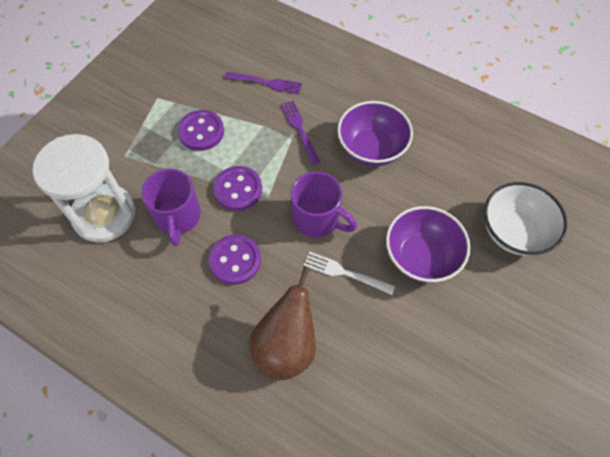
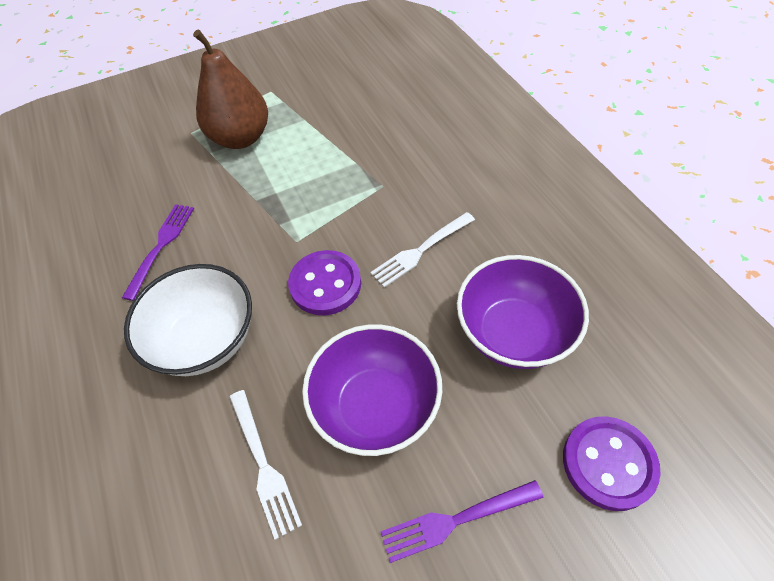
purple button: [177,110,224,151] [209,234,261,285] [213,166,262,211] = 3 -> [288,250,361,315] [563,416,661,511] = 2
purple mug: [141,169,201,246] [291,172,357,237] = 2 -> none = 0
white fork: [303,251,395,295] = 1 -> [229,390,302,540] [370,212,475,288] = 2
white hourglass: [32,134,135,242] = 1 -> none = 0

